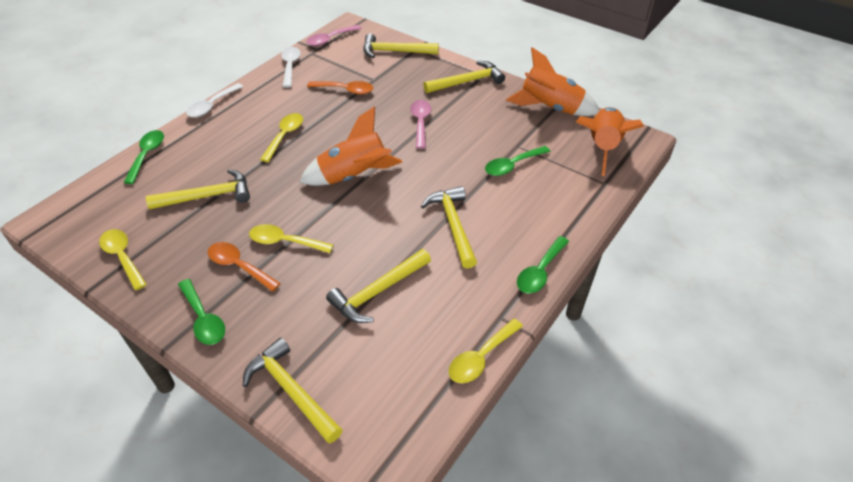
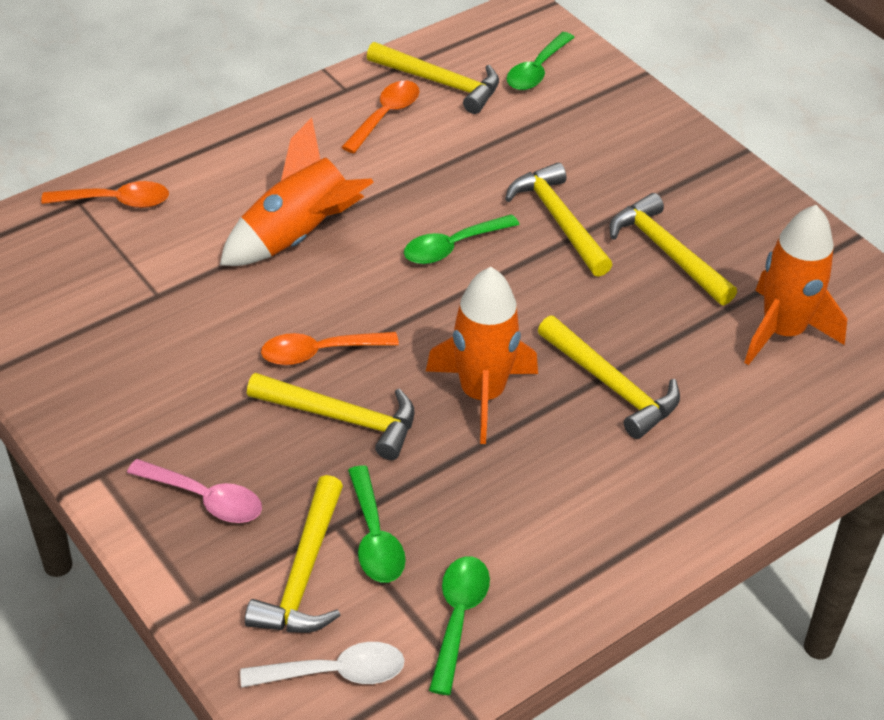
orange spoon: [208,242,281,292] [307,81,373,95] = 2 -> [41,181,169,208] [261,332,399,365] [342,81,419,153] = 3
pink spoon: [306,25,362,46] [410,100,431,149] = 2 -> [127,459,262,523] = 1
white spoon: [186,83,244,118] [281,47,301,87] = 2 -> [240,642,405,688] = 1
yellow spoon: [99,229,147,290] [249,224,334,253] [260,113,303,162] [449,319,523,383] = 4 -> none = 0

